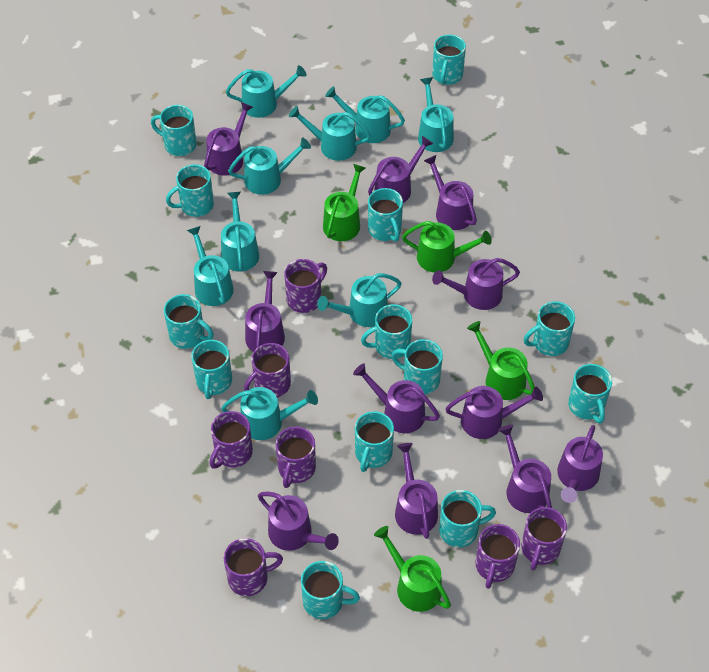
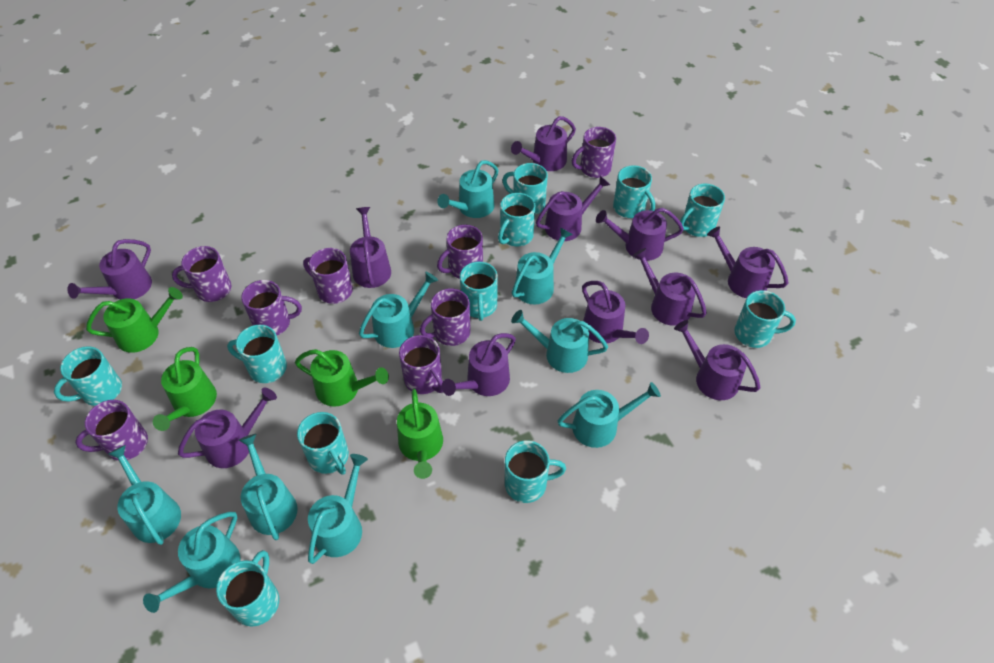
purple mug: [210,411,253,469] [224,538,283,596] [244,343,291,398] [276,427,316,488] [285,259,327,313] [475,524,520,589] [521,507,567,570] = 7 -> [75,400,148,461] [172,246,232,302] [241,280,302,335] [303,248,353,304] [399,335,443,394] [420,288,471,346] [437,225,483,279] [572,127,616,178] = 8
turquoise mug: [151,105,197,156] [164,294,214,349] [166,164,214,217] [191,340,232,399] [301,561,360,619] [355,411,394,472] [361,304,412,359] [368,188,403,242] [391,339,443,394] [432,35,466,85] [439,490,496,547] [524,301,575,356] [568,364,612,424] = 13 -> [54,346,122,406] [216,550,279,626] [227,325,287,383] [297,412,349,475] [460,262,498,321] [498,193,535,246] [502,163,548,215] [505,440,566,503] [613,165,655,218] [680,183,725,237] [734,290,796,348] = 11

